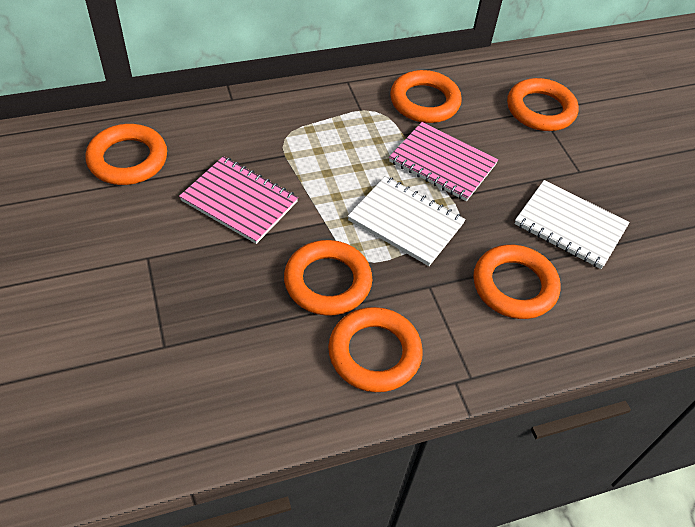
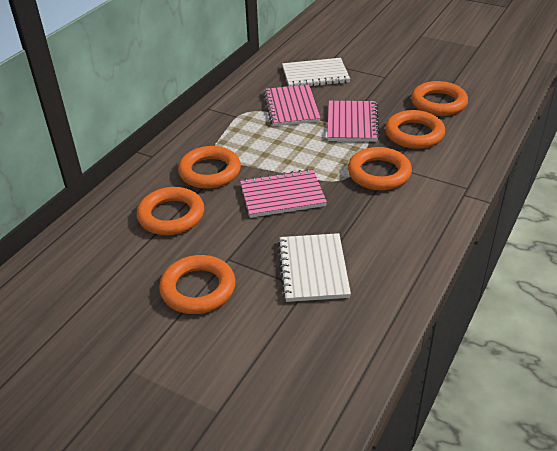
pink notebook: [179,156,298,244] [389,122,498,201] = 2 -> [240,169,327,218] [263,85,321,126] [327,101,380,142] = 3

